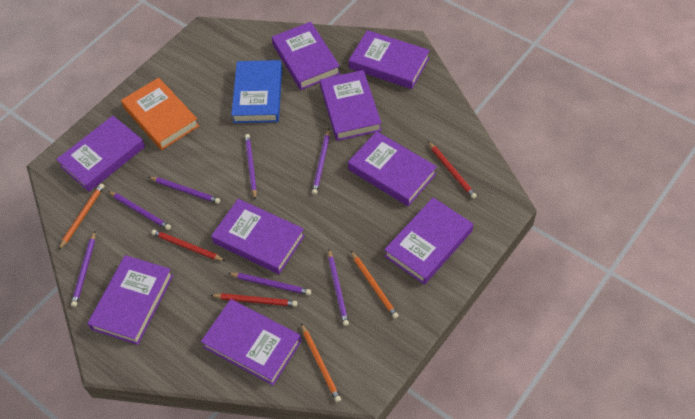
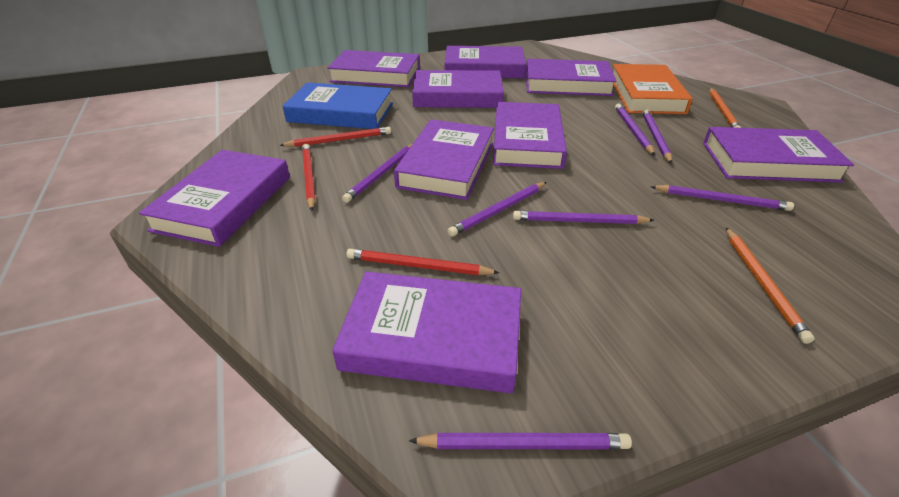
orange pencil: [59,184,104,250] [301,323,341,402] [351,251,399,319] = 3 -> [709,88,741,128] [726,228,815,344] = 2

